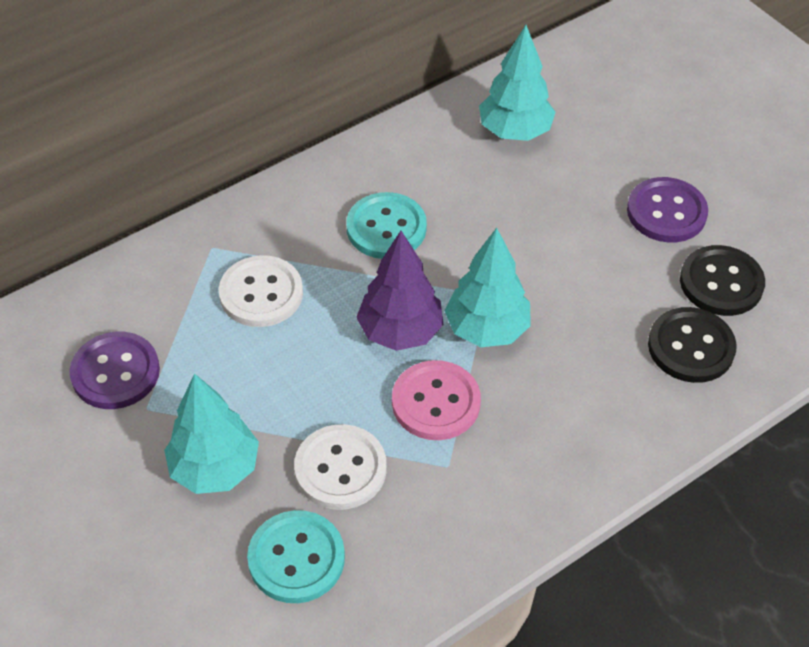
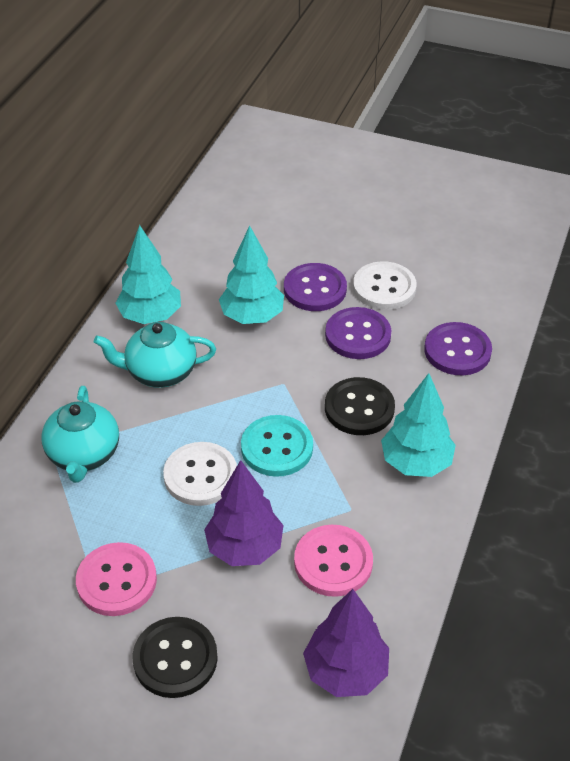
pink button: [392,360,481,440] = 1 -> [76,542,157,616] [294,525,373,597] = 2
purple button: [69,332,160,409] [627,177,708,242] = 2 -> [284,263,347,311] [325,307,391,359] [424,322,492,375] = 3
purple tree: [356,231,444,351] = 1 -> [204,460,284,566] [303,589,389,697] = 2
turquoise button: [247,510,345,603] [346,192,427,259] = 2 -> [241,415,313,477] = 1
turquoise teapot: none = 0 -> [42,386,119,483] [94,322,216,388] = 2

